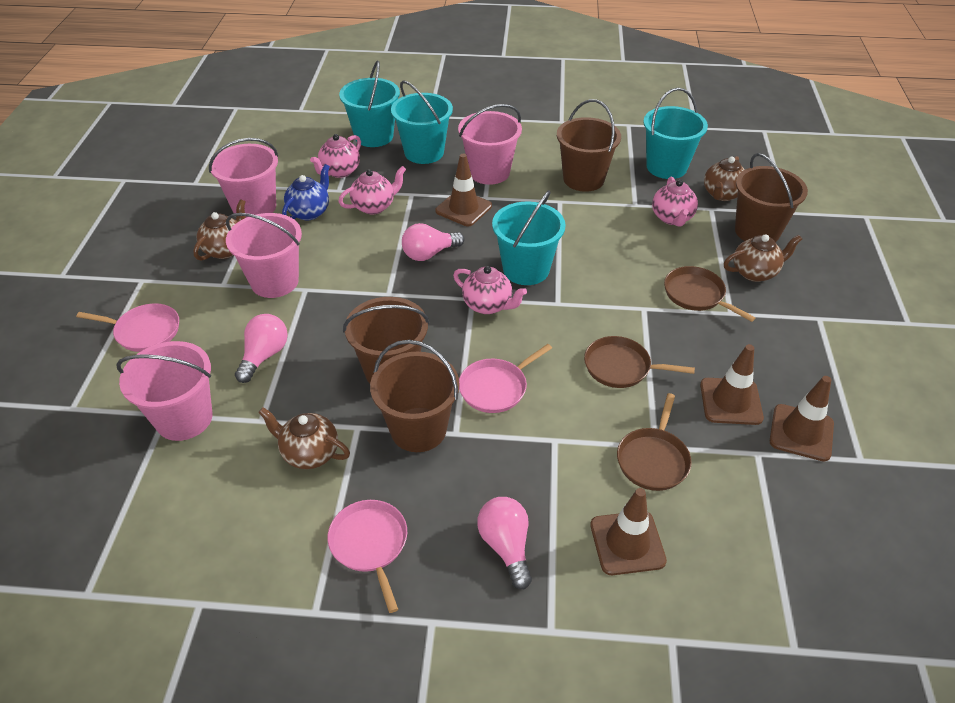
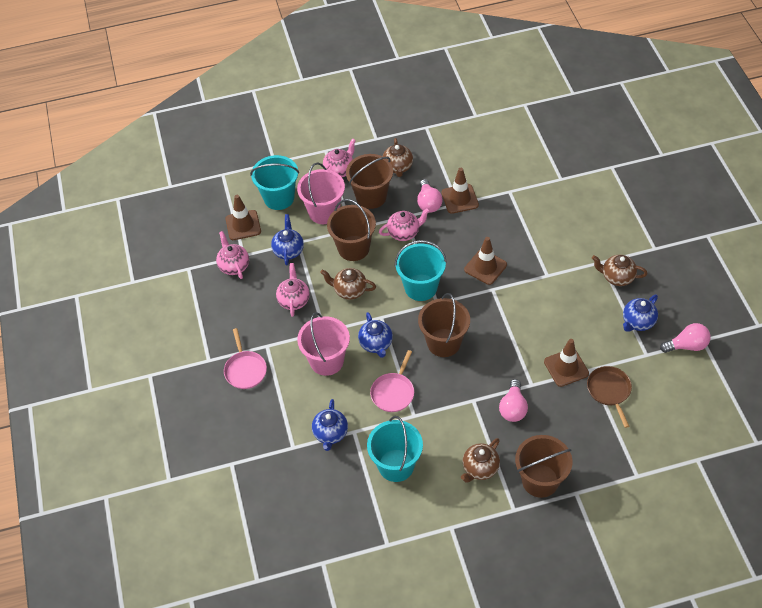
blue teapot: [282,164,330,220] = 1 -> [271,214,304,266] [312,399,348,451] [358,312,393,358] [623,295,658,332] = 4
brown pan: [584,336,695,388] [617,393,692,491] [664,266,755,322] = 3 -> [587,366,632,428] = 1
pink bucket: [117,341,213,441] [209,138,278,218] [226,213,302,298] [458,104,522,185] = 4 -> [297,162,345,224] [297,312,350,376] = 2
pink pan: [76,303,179,352] [327,500,407,613] [459,344,552,413] = 3 -> [224,328,267,389] [370,350,414,412] = 2
turquoise bucket: [339,61,400,147] [391,80,453,164] [492,190,566,285] [643,88,708,179] = 4 -> [250,155,299,210] [367,416,423,482] [395,240,447,301] = 3

